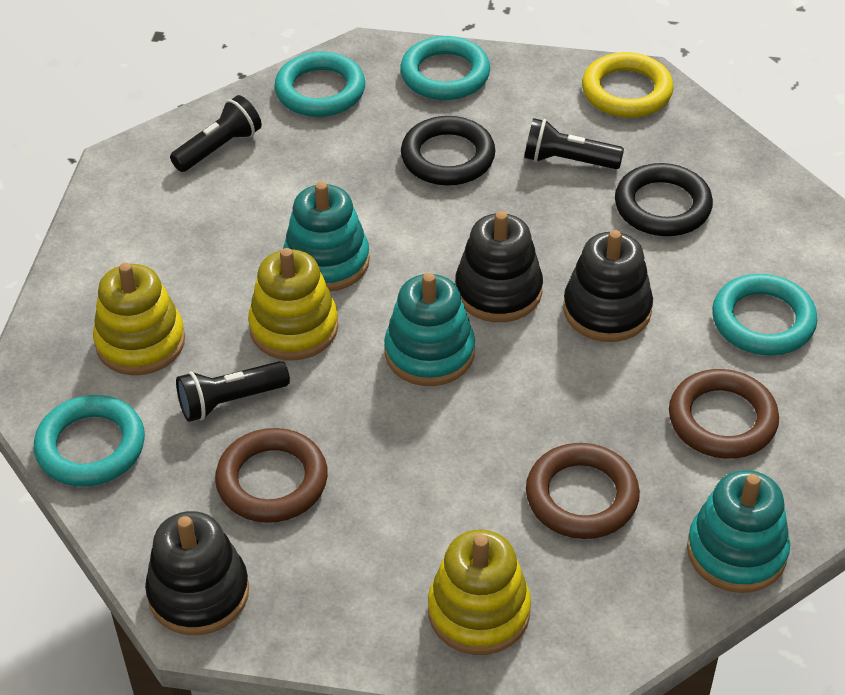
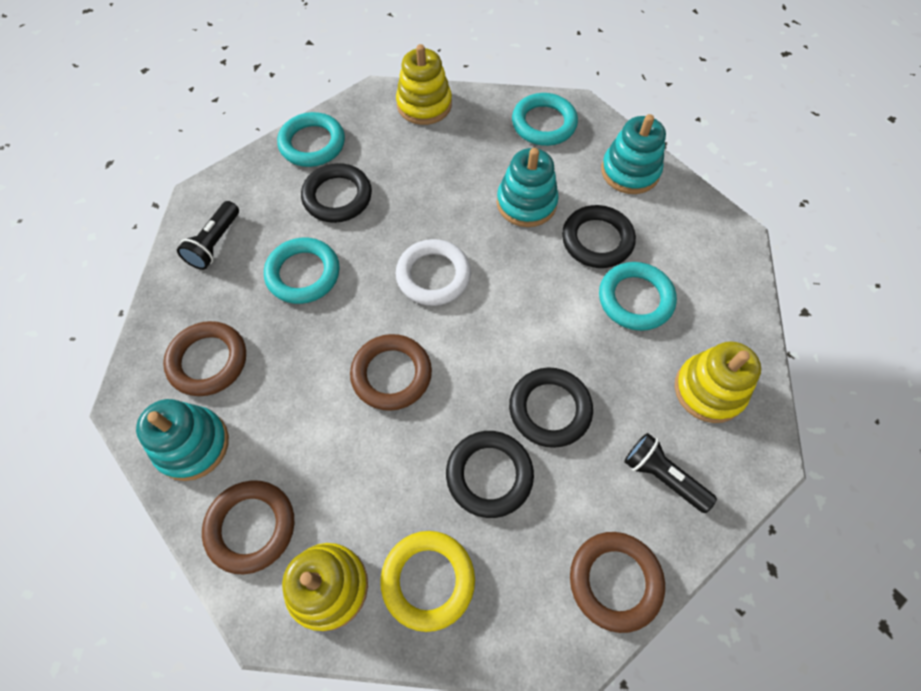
black flashlight: [170,95,262,172] [176,361,290,422] [524,118,624,169] = 3 -> [177,201,239,270] [624,433,717,513] = 2
black ring: [401,116,495,186] [615,163,713,236] = 2 -> [301,163,372,223] [446,431,534,518] [509,368,593,448] [562,205,636,268] = 4
black stacking toy: [145,511,249,635] [455,211,543,322] [563,230,653,342] = 3 -> none = 0
brown ring: [215,428,328,523] [526,443,640,539] [669,369,779,459] = 3 -> [163,321,246,396] [202,480,294,574] [350,334,432,411] [570,532,665,633] = 4
white ring: none = 0 -> [396,239,471,306] = 1

